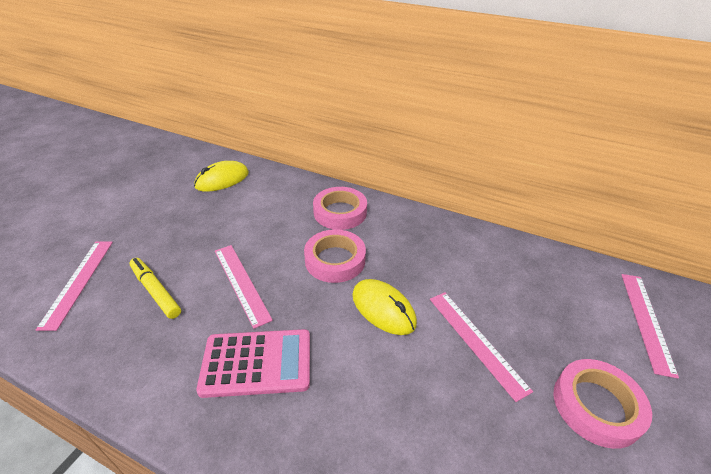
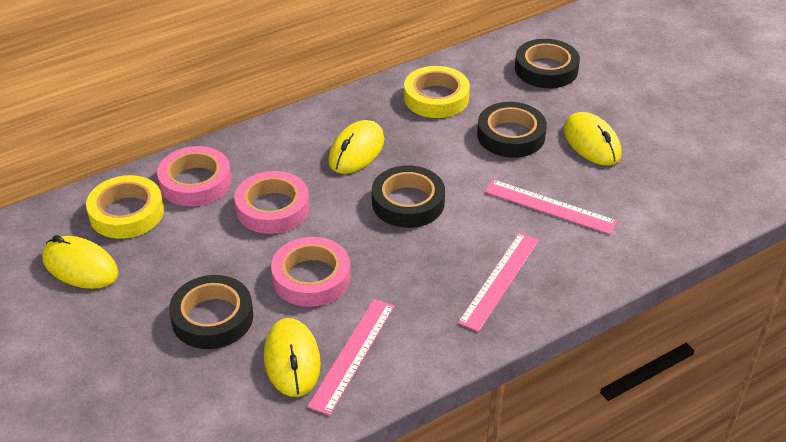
black tape: none = 0 -> [169,275,253,349] [372,166,445,228] [477,102,547,158] [515,39,580,88] = 4
pink calculator: [196,329,310,398] = 1 -> none = 0
pink ruler: [36,241,113,331] [215,245,273,329] [430,292,533,402] [621,274,679,379] = 4 -> [307,299,395,415] [458,233,539,332] [485,180,617,234] = 3
yellow marker: [130,258,181,319] = 1 -> none = 0
yellow mouse: [194,161,249,192] [352,279,417,335] = 2 -> [42,235,118,289] [264,318,321,397] [328,120,384,174] [563,112,621,166] = 4
yellow tape: none = 0 -> [86,175,164,239] [404,66,470,118] = 2

